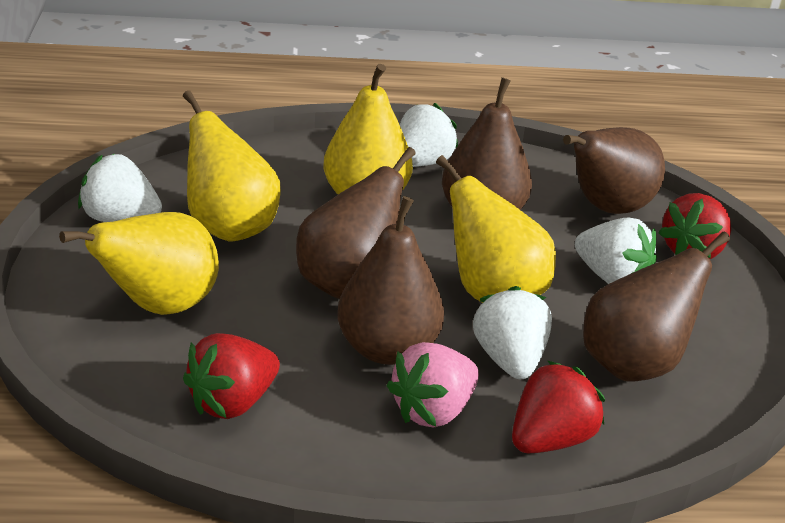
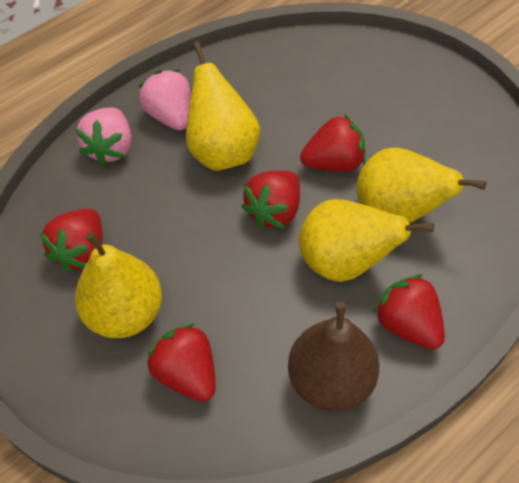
brown pear: [296,147,416,299] [337,196,444,365] [442,77,532,210] [563,127,665,214] [583,232,730,382] = 5 -> [288,302,379,411] = 1
pink strawberry: [387,342,479,428] = 1 -> [75,107,132,165] [138,69,191,130] = 2
red strawberry: [183,333,280,419] [512,361,605,453] [658,193,731,259] = 3 -> [40,208,102,272] [147,324,216,402] [241,170,300,228] [300,114,366,172] [373,274,445,349] = 5
white strawberry: [78,154,162,222] [399,103,458,167] [473,286,552,379] [575,217,657,284] = 4 -> none = 0

